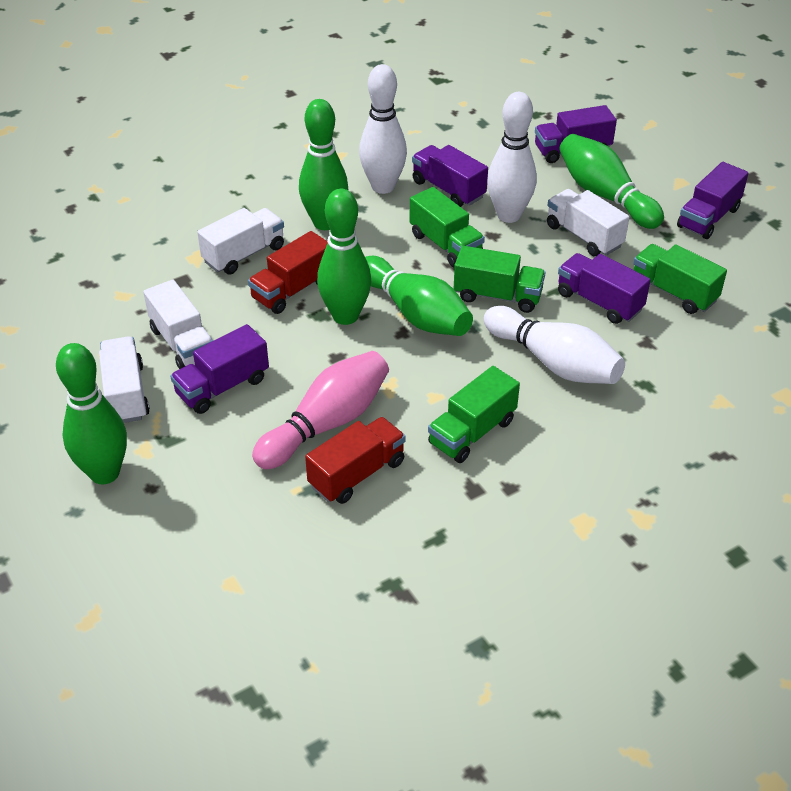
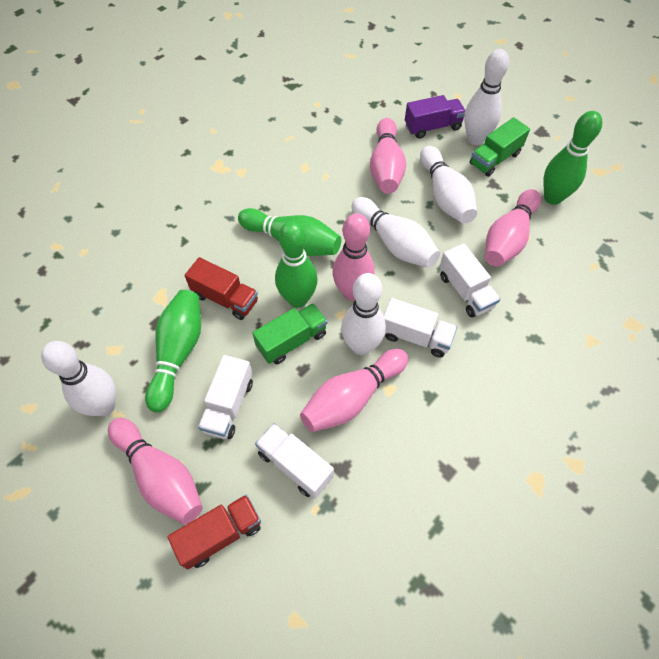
green bowling pin: [56,343,127,484] [299,99,348,230] [317,189,371,325] [365,256,473,336] [559,134,664,229] = 5 -> [145,290,201,412] [238,208,341,256] [275,221,318,308] [543,111,602,205] = 4
green truck: [410,187,485,268] [428,366,520,463] [454,246,545,313] [633,244,727,314] = 4 -> [253,303,327,364] [470,117,530,177] = 2
pink bowling pin: [252,351,389,469] = 1 -> [108,418,203,524] [300,349,408,432] [333,213,375,301] [370,118,406,194] [485,189,541,267] = 5
purple truck: [170,324,269,414] [412,145,488,207] [535,105,617,163] [558,253,651,324] [677,162,749,239] = 5 -> [405,95,465,139] = 1
white bowling pin: [359,64,407,194] [484,306,625,384] [487,92,537,223] = 3 -> [41,341,116,416] [341,273,386,355] [351,197,440,268] [420,146,477,224] [464,49,509,145] = 5

